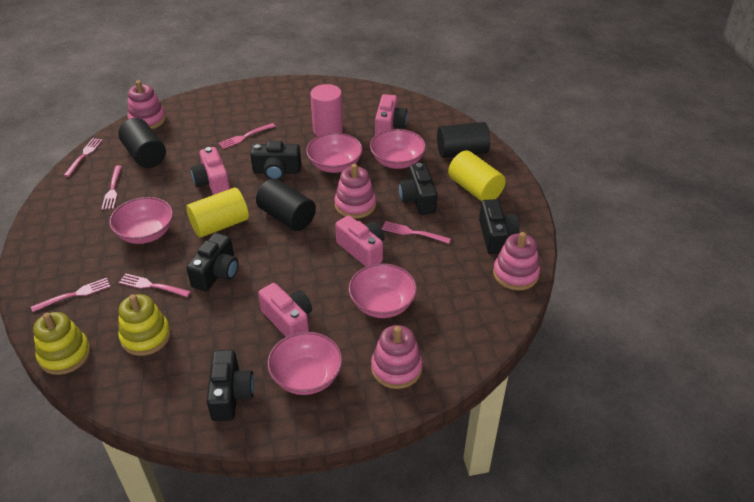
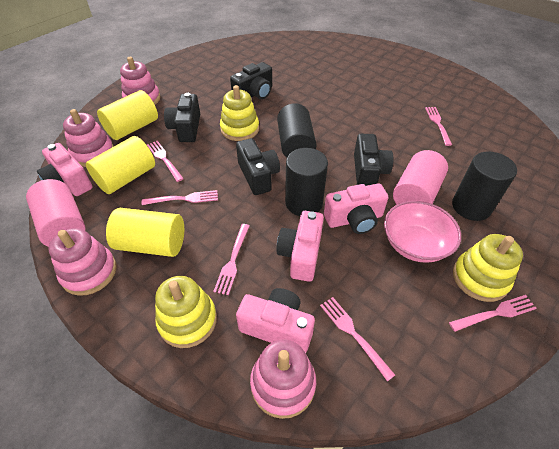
black camera: [187,233,239,291] [207,350,254,421] [250,141,301,180] [399,163,437,215] [479,199,520,254] = 5 -> [164,93,200,142] [230,62,272,99] [236,138,280,195] [354,134,393,186] = 4
pink bowl: [109,197,173,244] [268,332,342,395] [306,133,363,173] [349,264,417,318] [370,129,426,169] = 5 -> [384,201,461,263] = 1
pink cylinder: [310,84,343,137] = 1 -> [26,179,86,247] [393,150,448,204] = 2
yellow cylinder: [186,187,249,237] [448,151,506,202] = 2 -> [86,136,155,194] [97,90,158,140] [106,208,184,257] = 3
yellow stacking toy: [33,312,91,375] [118,294,171,356] = 2 -> [155,276,217,348] [220,85,259,141] [453,234,523,302] = 3

